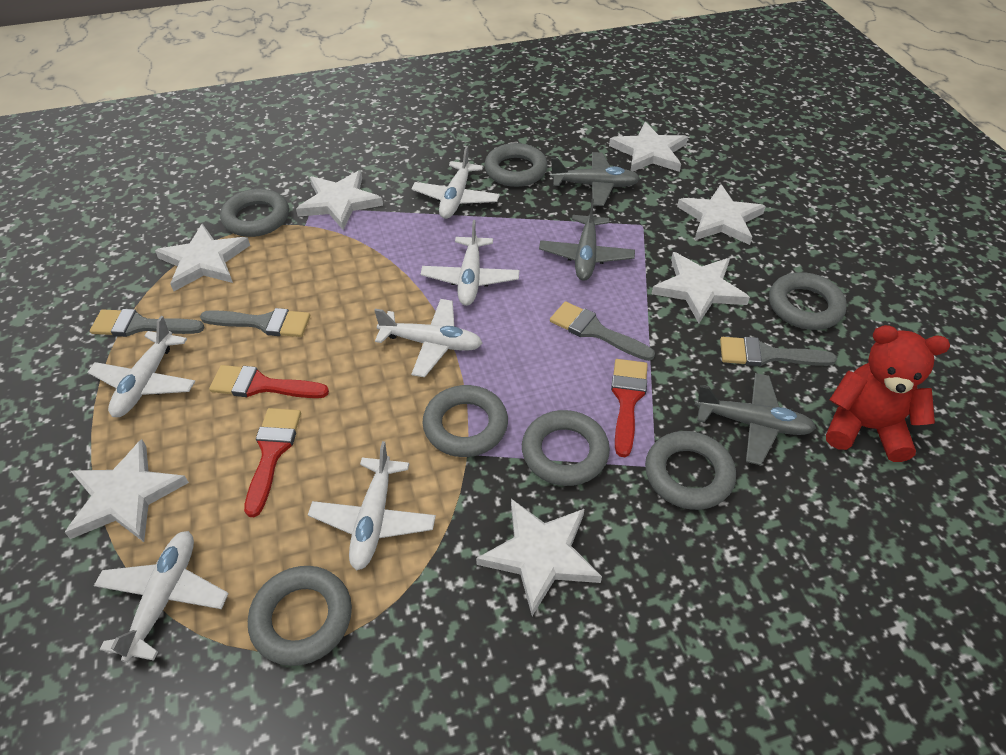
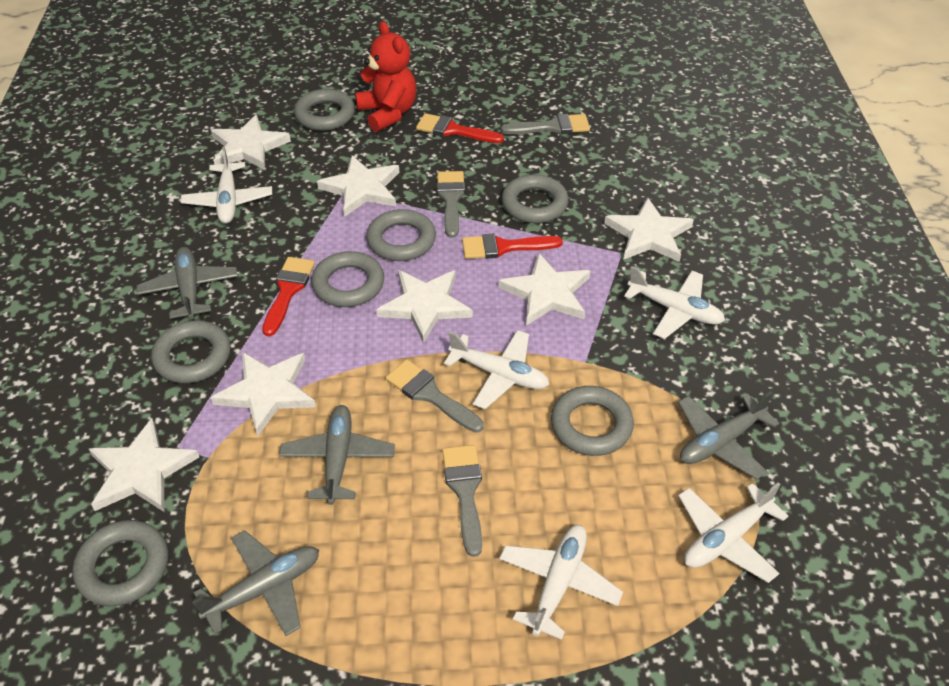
grey plane: [539,199,635,281] [550,152,640,206] [695,373,816,465] = 3 -> [137,247,238,320] [192,531,319,636] [279,405,395,505] [678,391,780,479] = 4
white plane: [88,316,195,417] [94,531,229,663] [308,441,436,571] [374,299,482,377] [411,146,500,219] [421,220,519,306] = 6 -> [180,147,272,224] [444,330,549,409] [499,525,623,640] [624,266,725,339] [678,482,789,583] = 5

